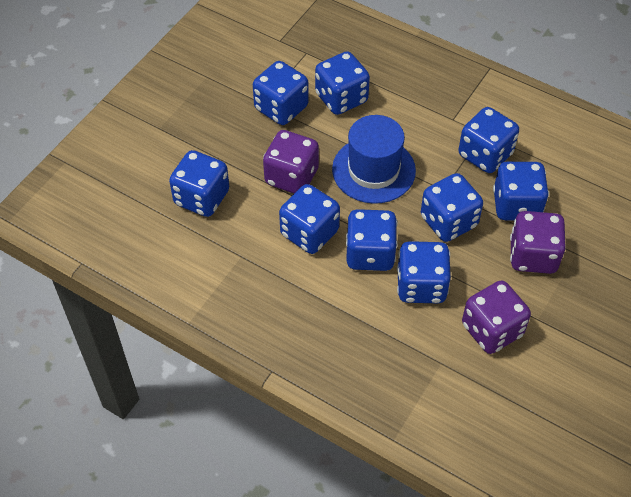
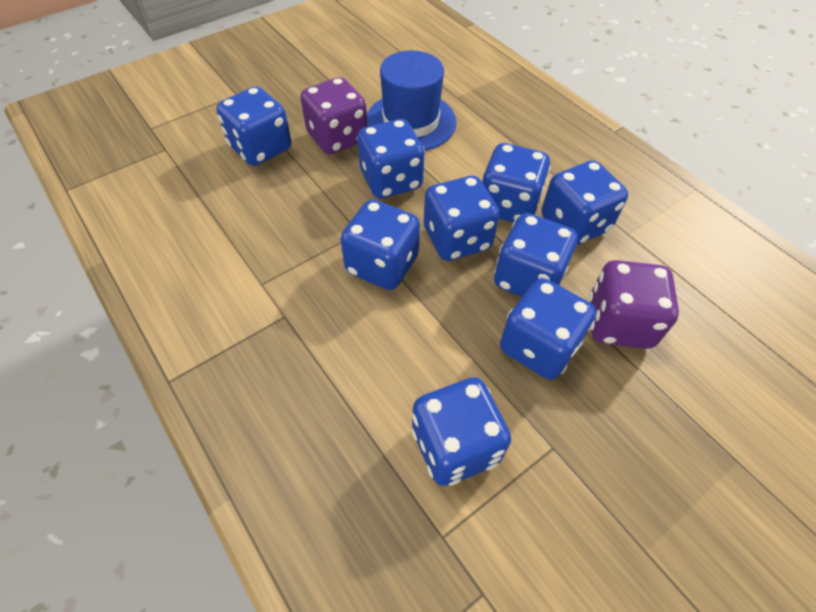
purple dice: [263,130,319,194] [462,280,531,354] [510,211,566,274] = 3 -> [300,77,368,154] [589,260,679,349] = 2

